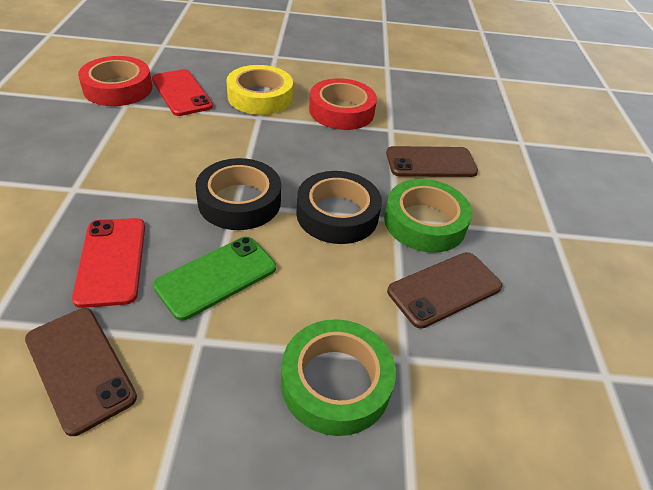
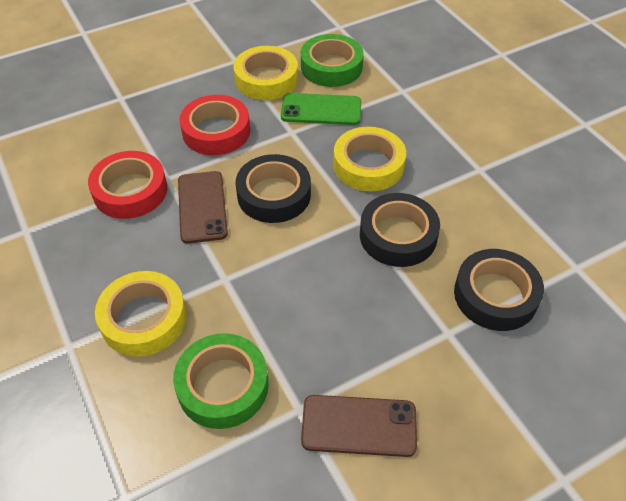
black tape: [195,158,281,230] [296,171,382,244] = 2 -> [236,154,311,223] [360,193,440,267] [454,249,544,331] = 3
brown phone: [25,308,137,436] [386,146,478,177] [387,252,503,329] = 3 -> [178,171,228,244] [301,395,417,457] = 2
red phone: [72,218,145,308] [152,69,213,116] = 2 -> none = 0
yellow tape: [227,65,293,115] = 1 -> [95,271,187,357] [234,46,298,100] [333,127,406,191] = 3

